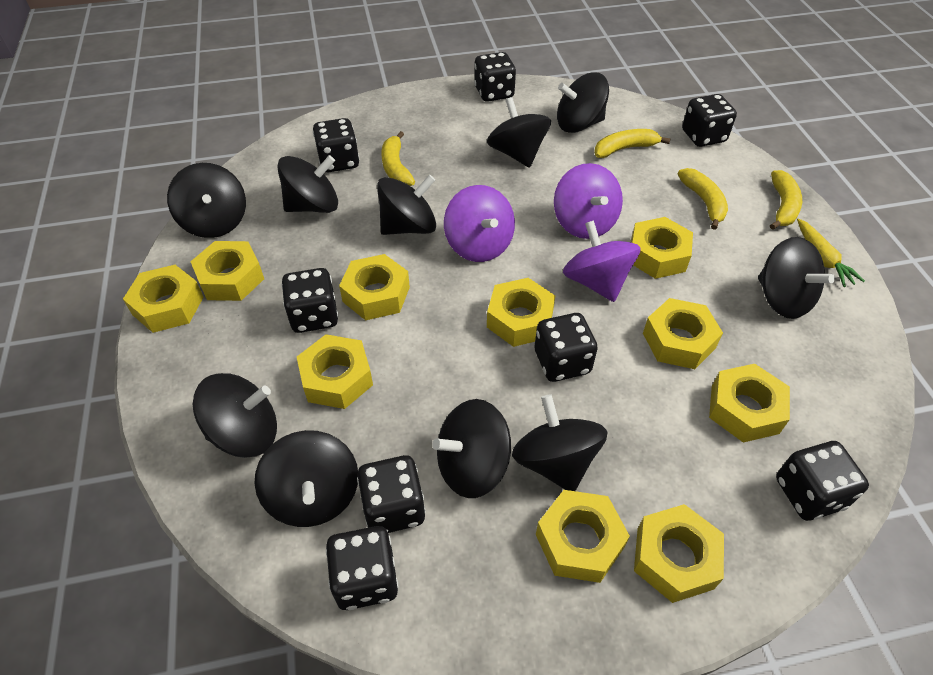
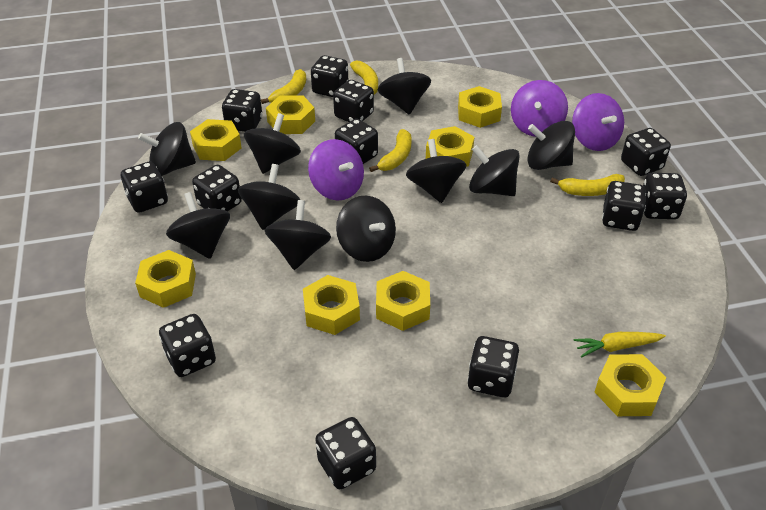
black dice: [282,268,338,333] [313,118,359,172] [326,526,398,610] [357,455,426,533] [474,52,516,102] [535,313,598,382] [682,94,737,147] [776,441,869,521] = 8 -> [121,162,168,213] [159,314,216,377] [192,165,242,211] [222,89,262,132] [311,55,348,97] [315,417,376,489] [333,80,374,122] [335,119,378,164] [467,336,519,398] [602,181,646,231] [621,128,671,176] [643,173,687,219] = 12
yellow nut: [123,265,203,333] [190,241,264,301] [297,334,373,409] [339,254,410,320] [487,278,555,347] [536,490,630,583] [631,217,693,279] [634,504,724,603] [643,298,723,369] [709,364,790,443] = 10 -> [135,250,196,308] [190,119,242,161] [266,95,315,134] [303,275,360,335] [376,271,430,331] [426,126,474,167] [458,86,502,128] [595,354,666,416] = 8

